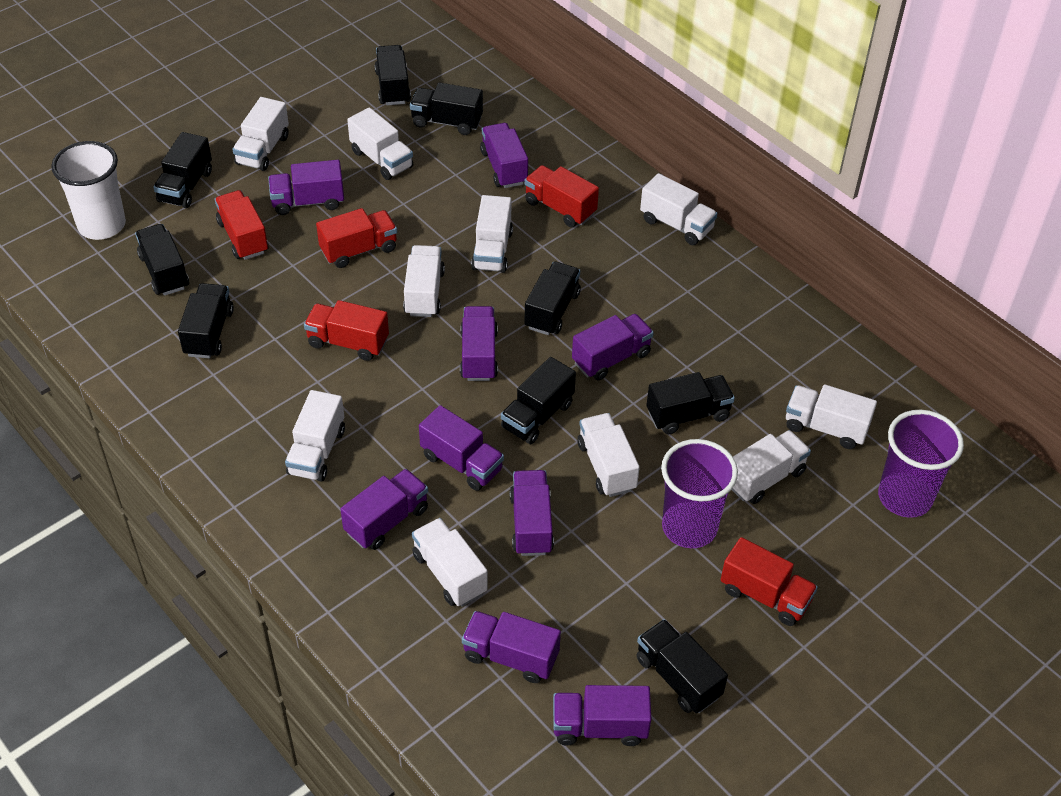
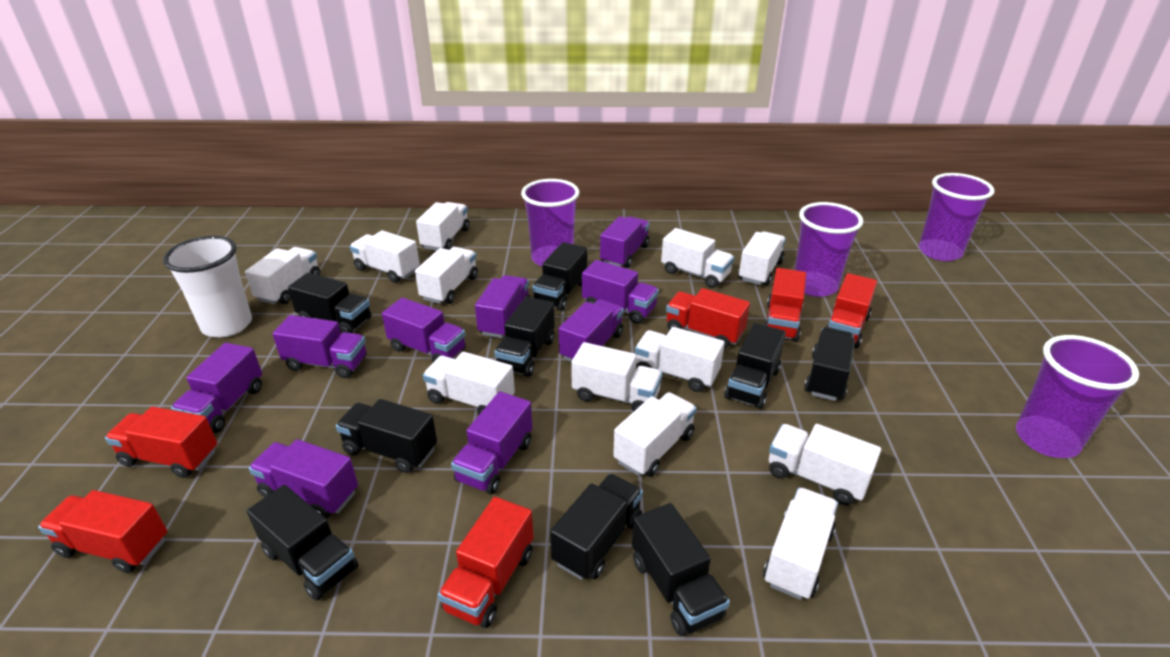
purple cup: [661,439,738,548] [878,410,964,518] = 2 -> [521,179,580,267] [794,202,863,297] [919,173,995,261] [1016,335,1139,458] = 4
red truck: [215,190,268,260] [304,300,389,361] [316,208,397,268] [524,165,599,227] [721,537,818,626] = 5 -> [38,490,167,573] [105,407,217,478] [438,497,534,628] [666,288,750,349] [764,268,806,341] [826,273,877,348] = 6
white truck: [233,97,289,171] [285,390,345,482] [347,107,413,180] [403,245,445,317] [412,518,488,607] [471,195,513,273] [577,413,640,497] [640,173,718,245] [731,430,811,504] [786,384,877,449] = 10 -> [245,247,320,304] [350,230,420,283] [415,247,478,304] [416,202,470,251] [423,352,515,414] [571,342,663,412] [613,392,697,477] [635,327,725,392] [661,228,734,288] [738,231,786,286] [763,487,838,600] [769,424,881,505] = 12

